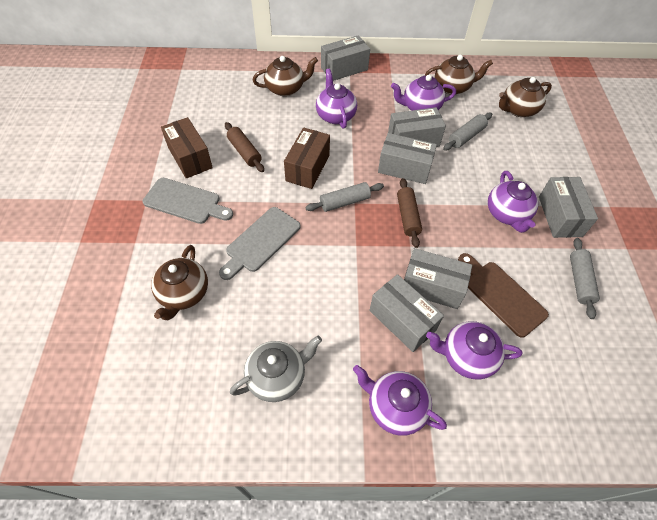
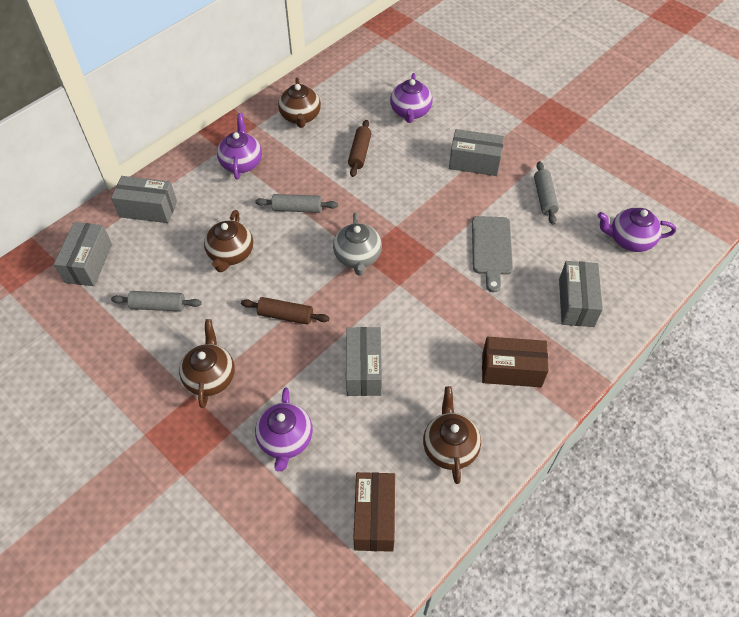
brown cutting board: [458,253,549,338] = 1 -> none = 0
grey box: [321,35,370,81] [369,274,444,352] [378,133,437,184] [388,107,446,147] [404,248,472,309] [539,177,598,238] = 6 -> [54,222,112,286] [111,176,177,223] [346,327,382,396] [449,129,504,176] [559,261,603,327] = 5
grey cutting board: [143,178,233,224] [219,207,301,280] = 2 -> [472,216,513,292] = 1
purple teapot: [316,69,357,129] [353,365,447,436] [391,75,456,111] [426,321,523,379] [488,171,538,233] = 5 -> [217,113,262,179] [255,387,313,471] [390,73,433,123] [597,208,676,252] = 4

